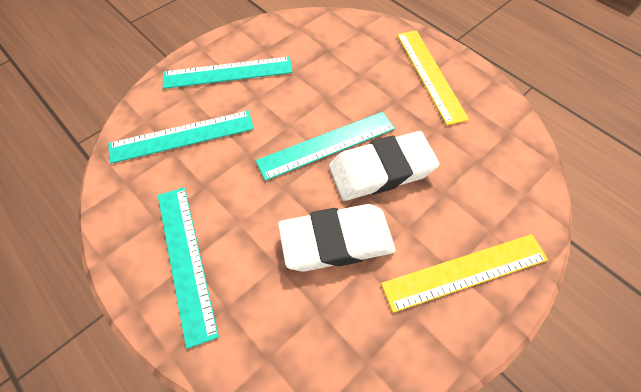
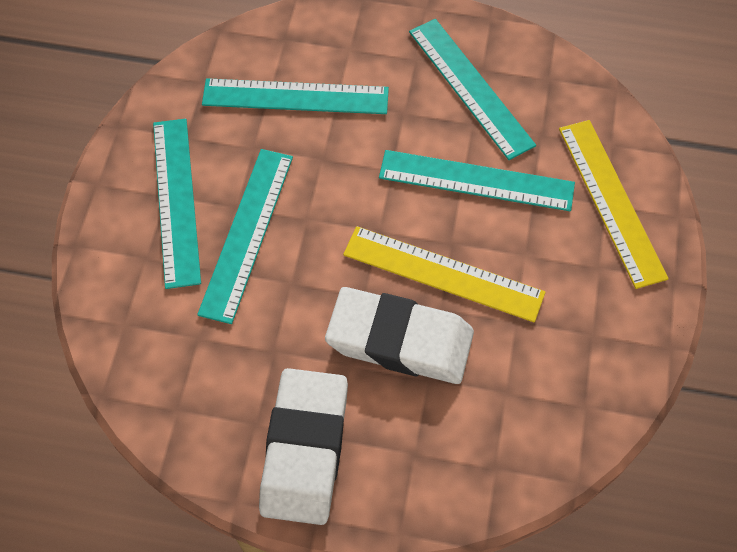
turquoise ruler: [108,111,254,164] [158,187,219,349] [163,57,293,89] [256,112,395,181] = 4 -> [153,119,201,289] [197,149,293,324] [202,78,389,114] [379,150,575,211] [409,19,536,160] = 5

